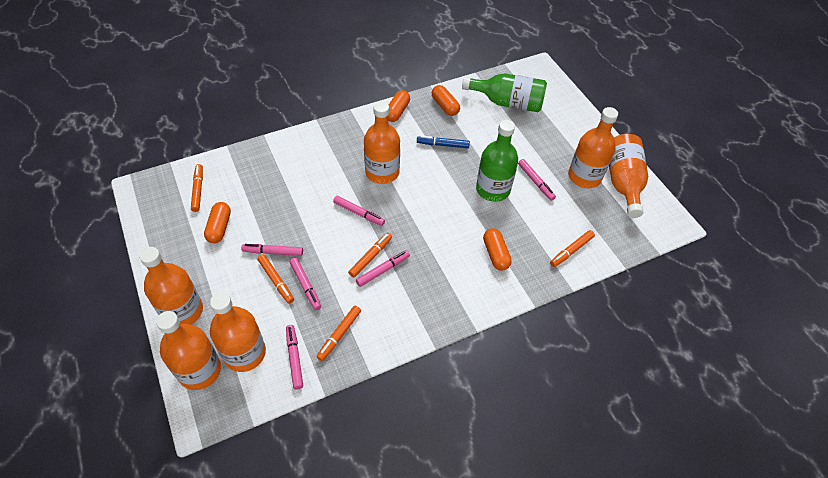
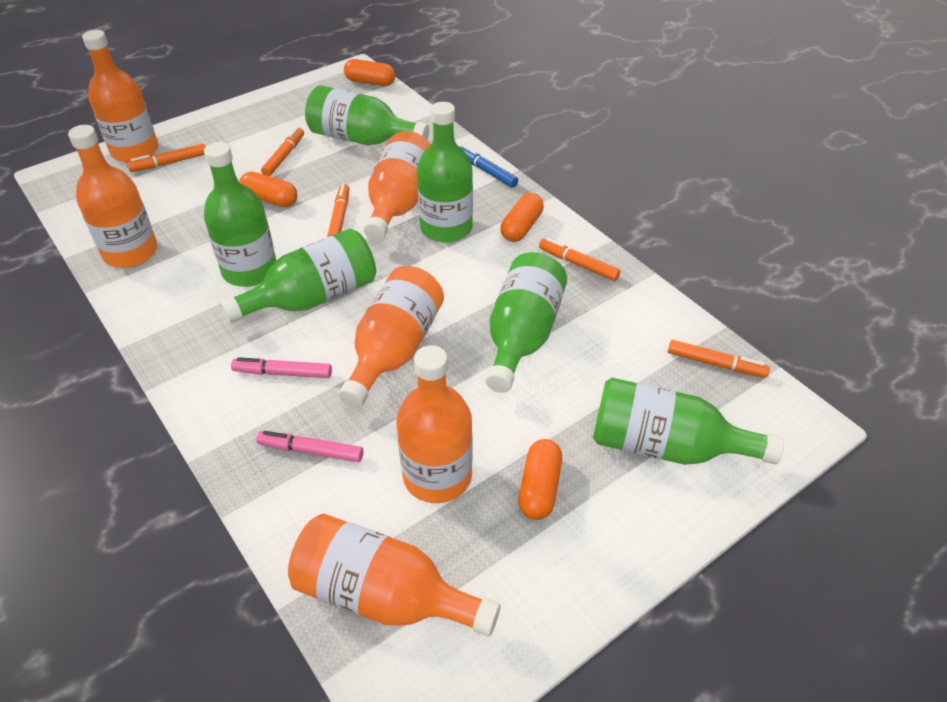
green bottle: [462,73,547,112] [476,120,518,202] = 2 -> [204,142,277,287] [220,228,376,323] [305,85,429,145] [417,102,473,243] [486,252,567,393] [593,378,784,465] = 6
pink marker: [241,244,303,256] [286,325,303,390] [290,258,321,310] [333,196,385,226] [356,250,410,287] [518,159,556,201] = 6 -> [231,357,332,378] [256,431,363,462] = 2

